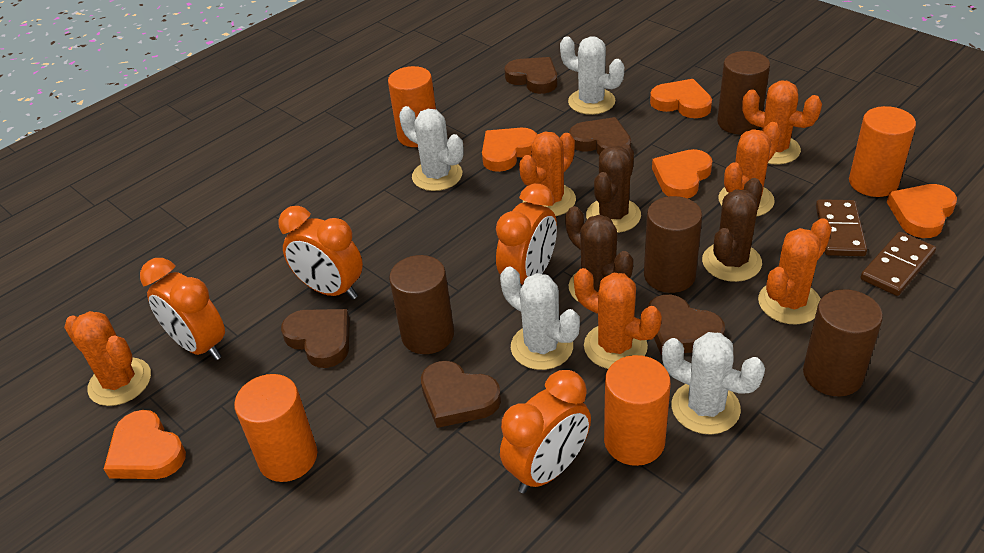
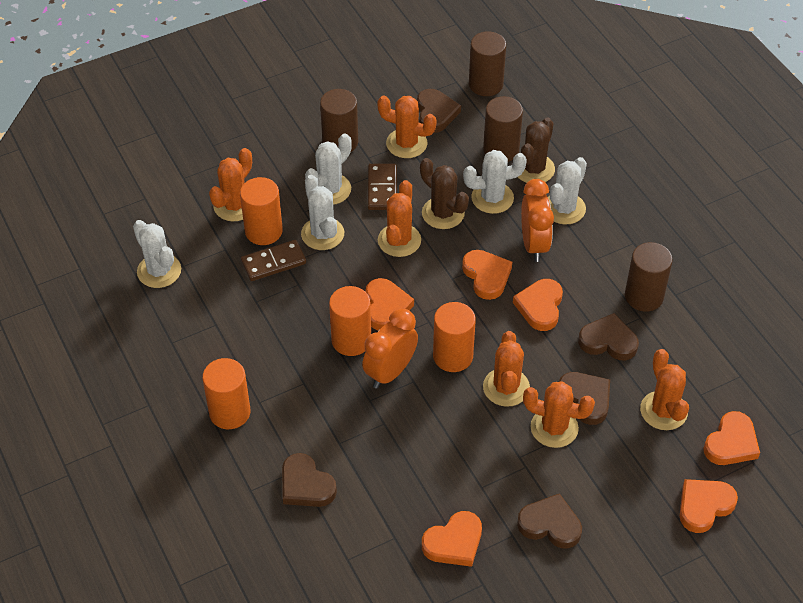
brown cactus: [565,206,634,303] [586,144,641,233] [702,178,763,282] = 3 -> [420,158,469,229] [518,117,555,183] = 2
orange clock: [140,258,225,360] [278,206,363,299] [496,183,557,285] [500,370,591,493] = 4 -> [362,309,418,388] [521,179,554,262] = 2
orange heart: [104,410,186,479] [482,128,537,172] [650,79,712,118] [652,149,712,199] [887,184,957,238] = 5 -> [365,278,414,331] [422,511,482,567] [462,250,512,300] [513,279,563,331] [680,479,738,533] [704,411,760,465] = 6
white cactus: [399,106,464,191] [500,266,580,370] [560,36,624,115] [662,332,765,435] = 4 -> [133,220,181,288] [301,175,344,250] [305,134,352,205] [463,150,527,214] [548,157,587,225] = 5

